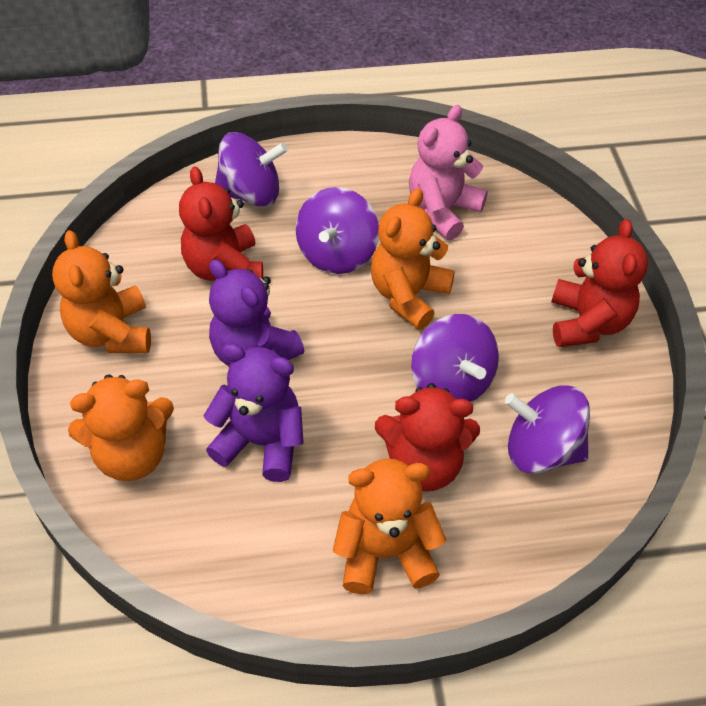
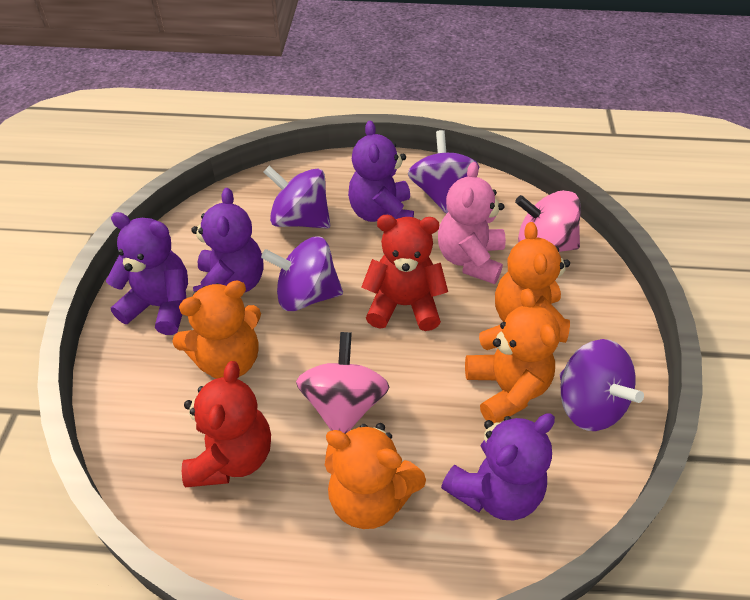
pink spinning top: none = 0 -> [296,332,389,434] [515,190,581,252] = 2
purple teddy bear: [203,343,304,482] [209,259,304,366] = 2 -> [106,212,188,335] [191,188,263,293] [348,121,414,222] [441,413,555,520] = 4
red teddy bear: [179,167,263,281] [375,383,480,491] [551,219,648,347] = 3 -> [182,361,271,487] [362,215,448,331] = 2

